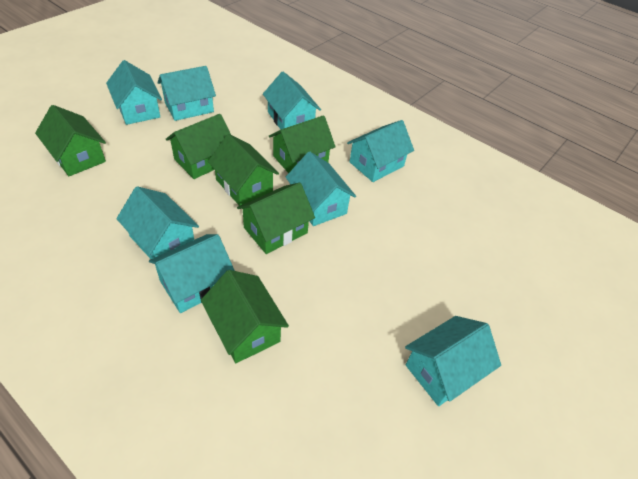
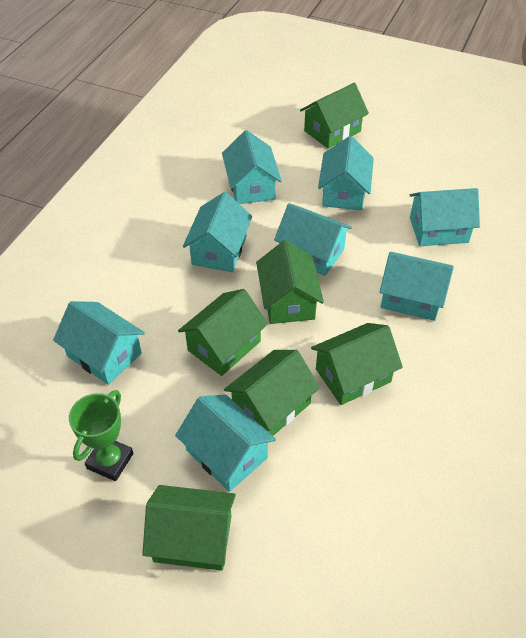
green trophy: none = 0 -> [69,390,133,481] = 1

